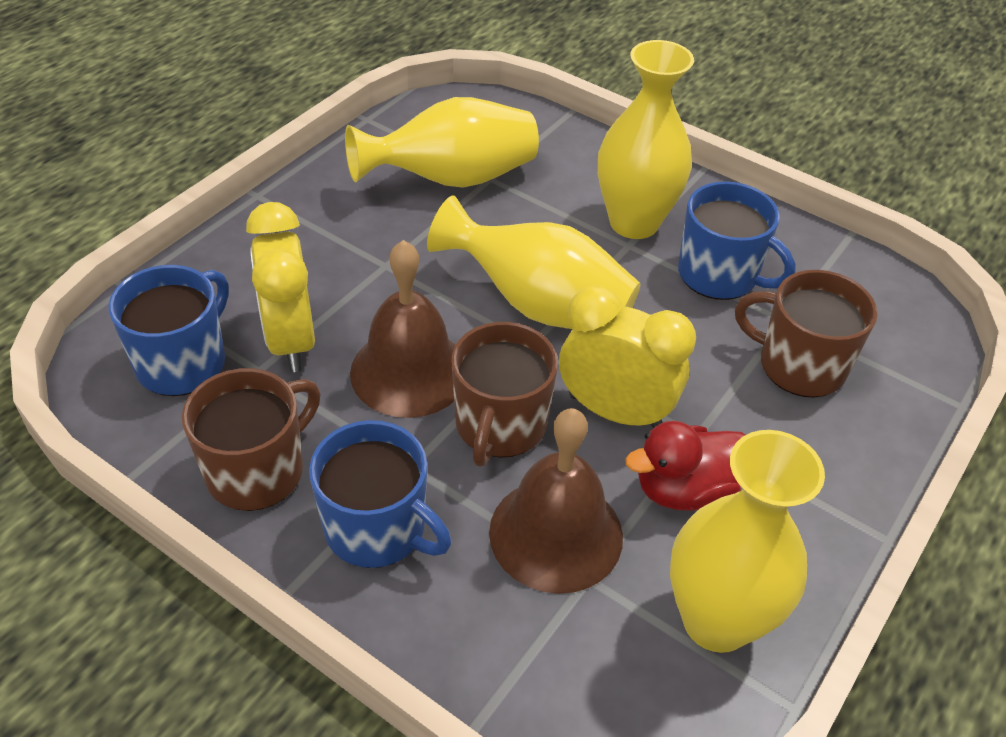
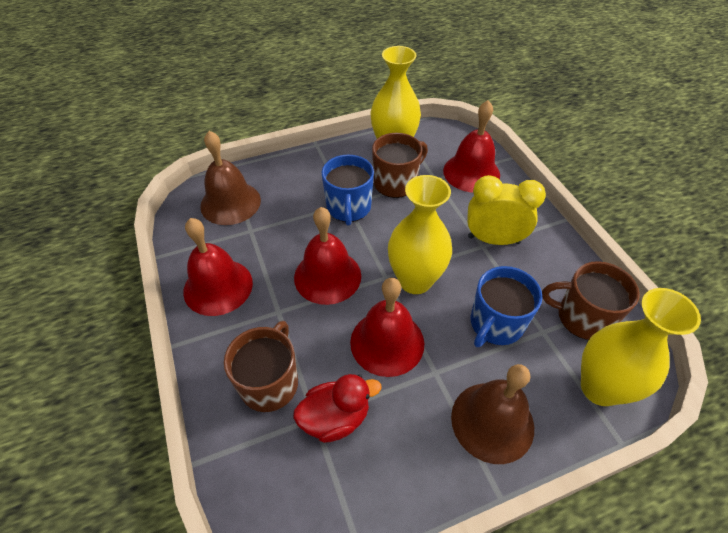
blue mug: [109,265,229,396] [309,420,451,568] [678,181,795,300] = 3 -> [321,155,374,226] [471,266,542,347] = 2
red bell: none = 0 -> [183,218,253,316] [294,207,361,305] [350,278,424,377] [443,100,500,192] = 4
yellow clock: [246,202,315,372] [559,285,696,428] = 2 -> [467,175,546,245] = 1
yellow vase: [345,97,539,188] [427,196,640,329] [598,40,694,239] [670,430,825,653] = 4 -> [370,46,421,138] [388,175,452,294] [581,288,701,406] = 3

